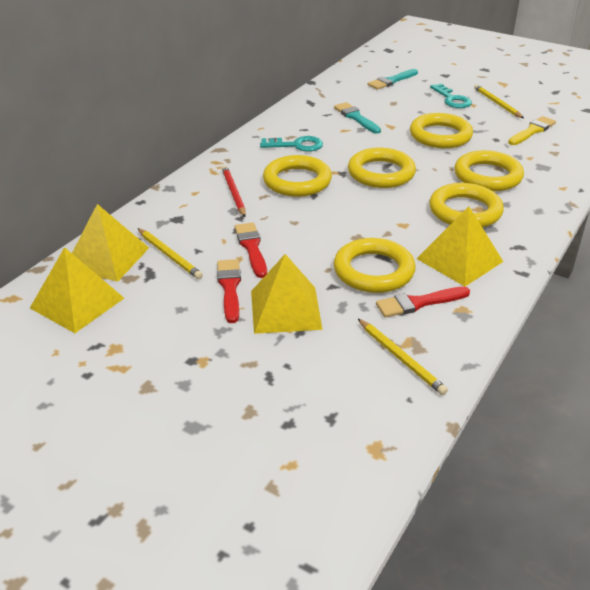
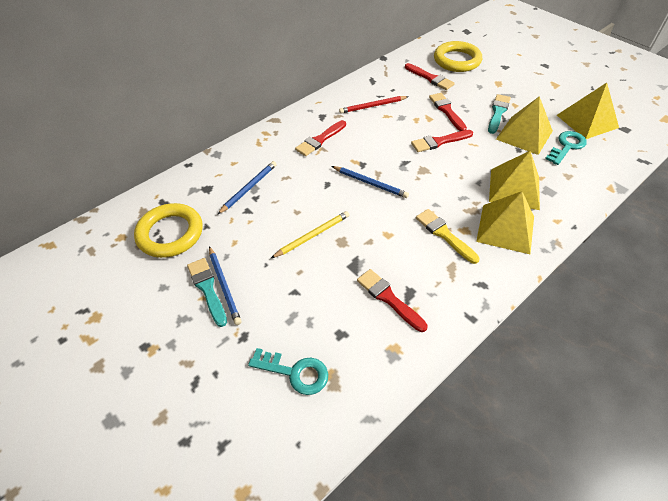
blue pencil: none = 0 -> [209,246,242,325] [217,161,277,215] [332,166,409,198] = 3
red brush: [217,259,241,323] [235,222,267,278] [376,287,470,317] = 3 -> [295,120,346,156] [357,269,427,332] [405,63,455,90] [411,130,473,152] [429,93,467,131] = 5
yellow pencil: [137,228,203,279] [358,319,448,395] [474,84,524,118] = 3 -> [271,211,350,258] = 1
yellow ring: [263,155,332,197] [334,238,415,293] [348,148,416,188] [410,113,473,148] [429,183,504,228] [454,150,524,191] = 6 -> [134,203,203,258] [434,41,482,72] = 2

